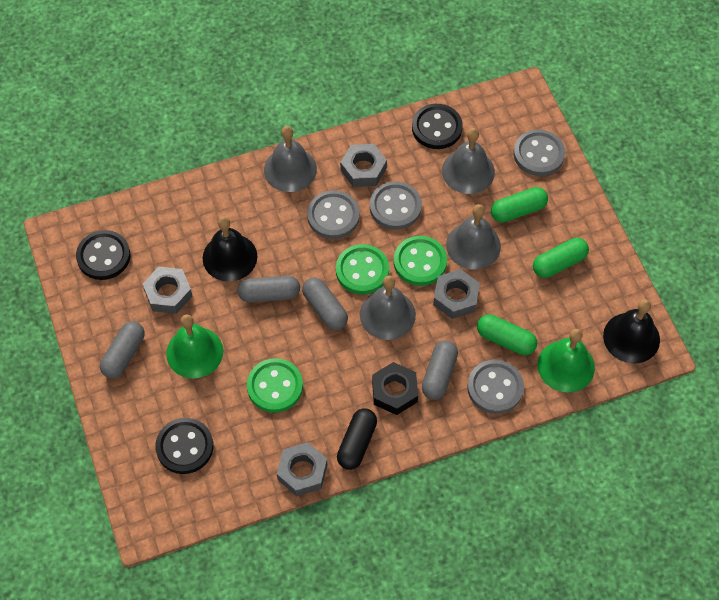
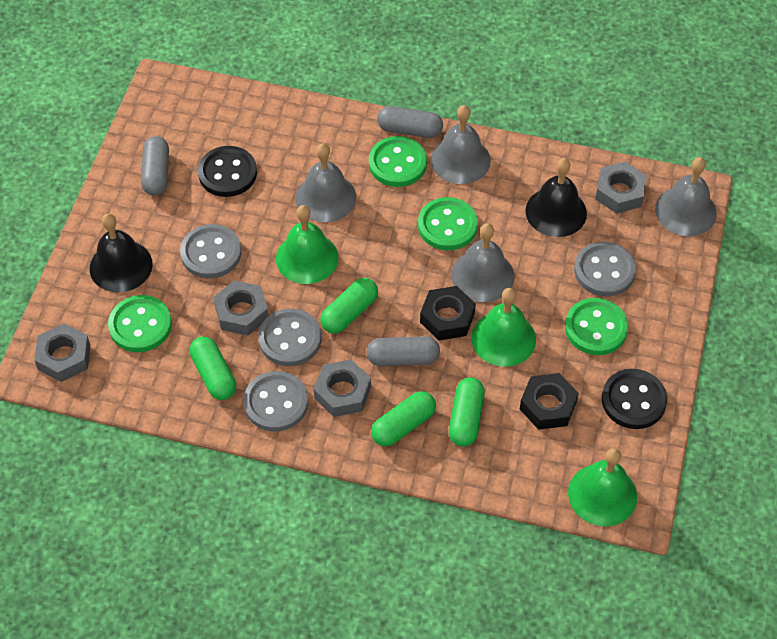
black button: [76,230,130,280] [155,418,213,474] [412,104,463,149] = 3 -> [198,146,257,197] [602,369,667,429] = 2
black capsule: [337,408,377,470] = 1 -> none = 0
black nut: [372,362,418,415] = 1 -> [420,286,476,341] [520,373,579,430] = 2
green bell: [166,315,223,378] [537,329,595,393] = 2 -> [276,205,338,284] [471,288,536,367] [568,448,637,526] = 3
green button: [247,358,303,413] [336,244,389,294] [394,236,447,286] = 3 -> [108,295,172,352] [369,136,427,187] [418,197,478,250] [565,298,628,355] = 4
green capsule: [477,314,537,355] [491,187,548,223] [533,238,589,278] = 3 -> [190,336,236,400] [320,278,378,334] [371,391,436,446] [449,377,485,447] = 4
grey capsule: [100,321,145,378] [237,275,300,303] [302,278,348,330] [422,340,458,400] = 4 -> [141,136,169,195] [366,336,440,366] [377,106,443,138] = 3

